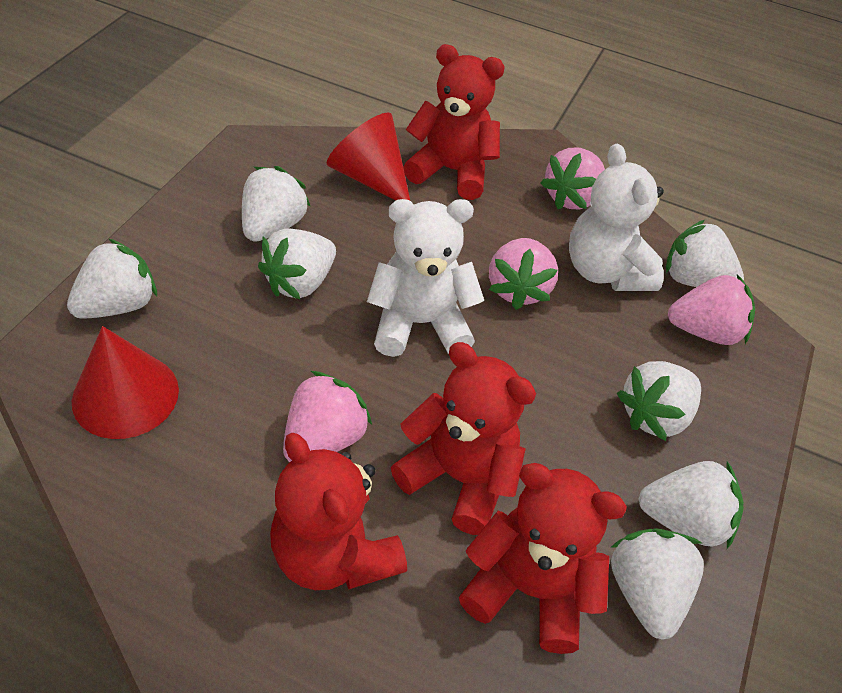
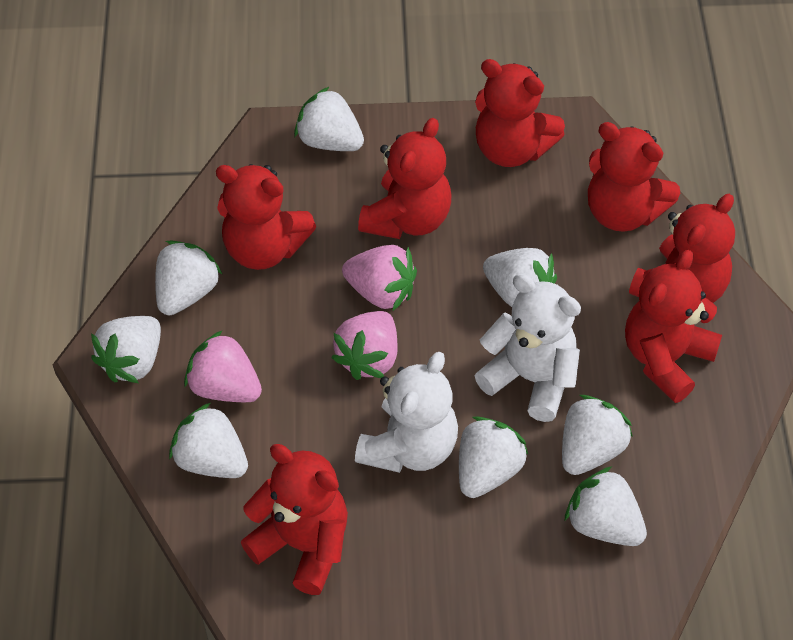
pink strawberry: [283,371,372,462] [489,238,558,310] [541,148,605,209] [668,274,755,345] = 4 -> [184,330,262,402] [331,311,398,380] [342,245,417,311] = 3
red cone: [72,326,179,439] [327,113,410,201] = 2 -> none = 0
red teddy bear: [270,433,407,590] [391,342,536,535] [403,44,505,200] [459,463,627,654] = 4 -> [216,164,316,270] [241,444,348,595] [358,118,452,239] [475,59,565,167] [588,122,680,232] [625,250,722,403] [629,194,735,303] = 7
white strawberry: [67,238,157,319] [242,166,311,242] [258,228,336,300] [610,528,704,640] [617,361,701,441] [638,461,744,549] [666,220,744,287] = 7 -> [91,316,161,383] [155,241,223,315] [169,403,248,478] [294,87,364,151] [459,416,529,498] [483,248,557,307] [562,395,633,475] [565,466,647,546] = 8

